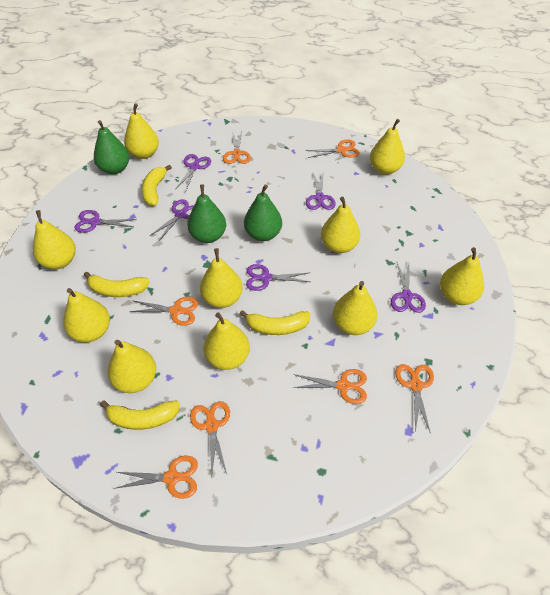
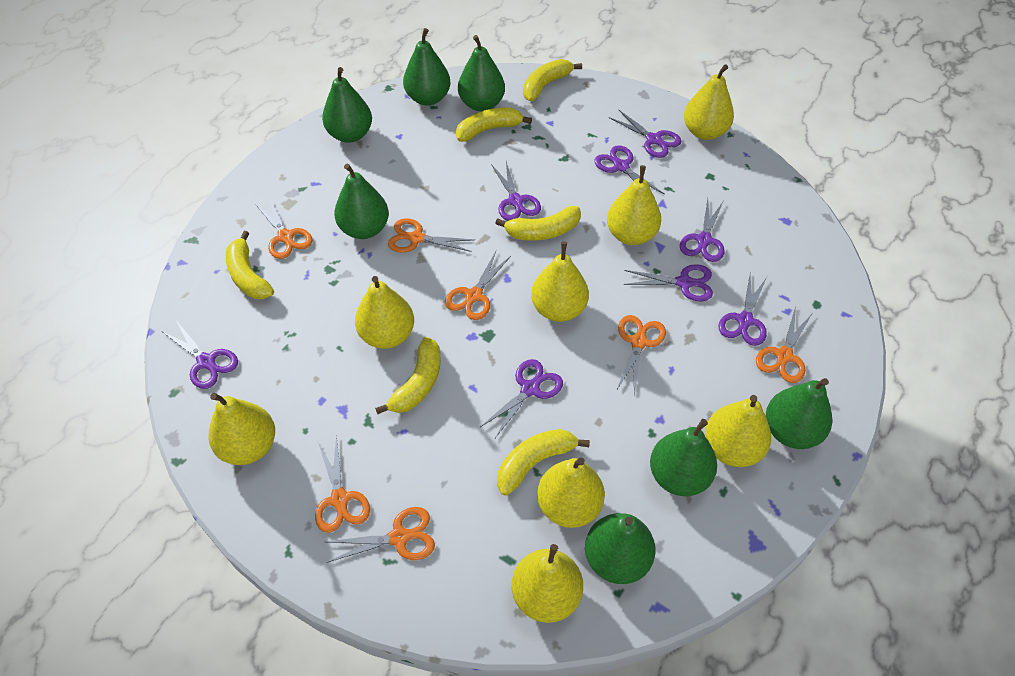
green pear: [94,120,129,174] [187,185,226,243] [244,184,282,241] = 3 -> [322,67,372,143] [334,163,389,239] [403,28,451,106] [458,35,505,111] [585,513,656,584] [650,419,717,496] [766,378,832,449] = 7
purple scissors: [74,210,137,233] [150,199,194,241] [176,154,211,190] [246,264,310,291] [306,171,336,210] [391,262,426,313] = 6 -> [161,319,238,389] [480,359,563,438] [491,161,541,221] [594,145,664,194] [609,109,682,158] [624,264,713,301] [680,199,724,262] [718,274,767,346] = 8
yellow banana: [84,271,150,297] [100,400,180,430] [142,165,172,206] [240,310,310,335] = 4 -> [226,231,274,299] [375,337,441,414] [456,108,532,142] [495,206,581,241] [497,429,590,496] [523,59,582,101] = 6
yellow pear: [33,210,76,269] [63,288,110,342] [108,340,156,393] [124,103,159,159] [200,248,243,308] [204,312,250,370] [321,197,360,253] [333,281,377,335] [370,119,405,175] [440,247,484,305] = 10 -> [209,393,275,465] [355,276,414,349] [512,544,583,623] [531,241,589,322] [537,458,605,528] [607,165,661,245] [684,64,734,140] [705,395,771,467] = 8

